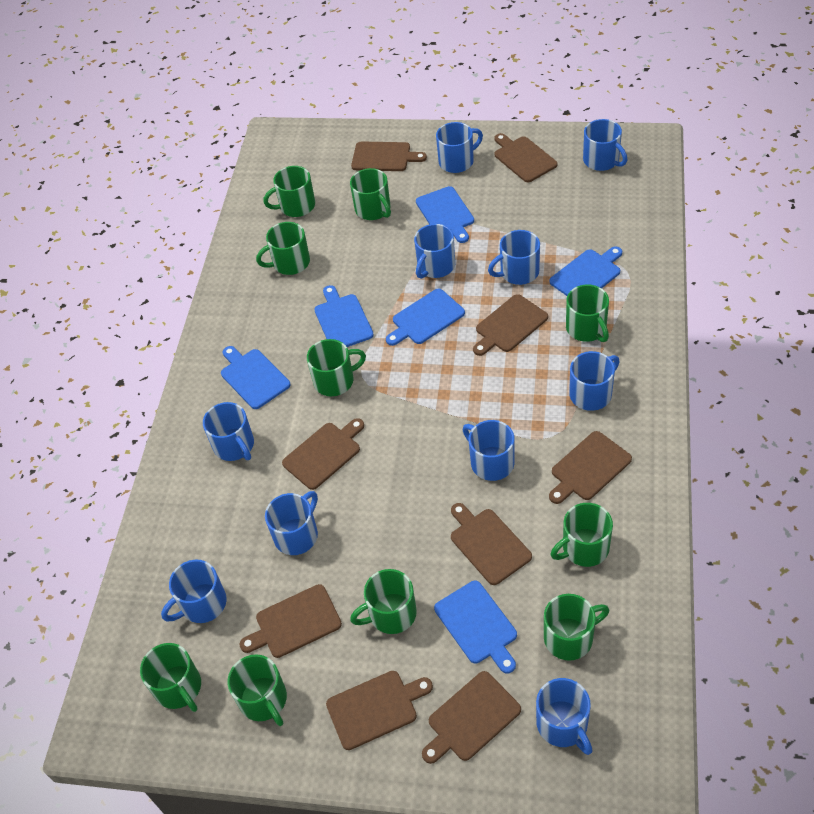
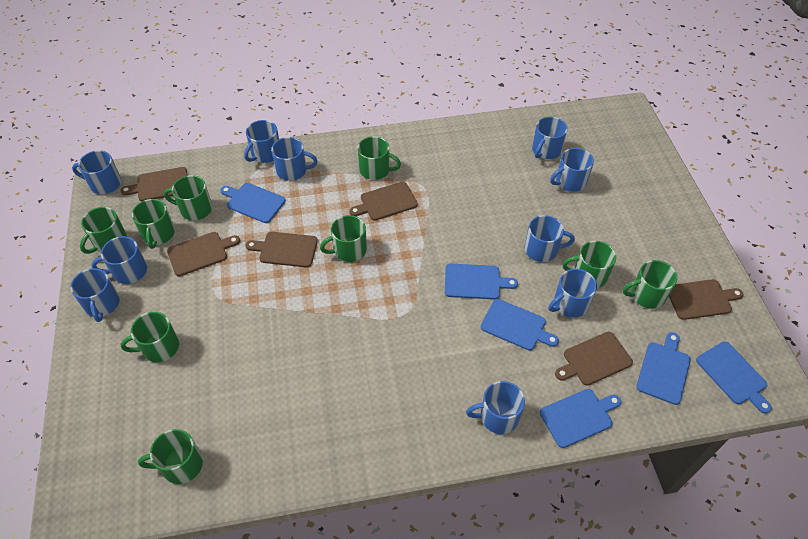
brown cutting board: [239,584,342,658] [282,418,364,490] [326,671,433,750] [351,141,427,171] [422,671,521,764] [451,503,532,585] [473,294,548,356] [494,133,557,182] [549,431,632,504] = 9 -> [121,167,188,201] [167,232,240,276] [246,232,318,268] [349,181,418,221] [555,332,633,386] [669,279,744,320] = 6
green mug: [140,643,201,712] [227,654,287,726] [256,222,310,275] [263,166,315,217] [307,339,366,396] [350,168,391,220] [350,569,417,634] [544,594,609,661] [551,503,613,567] [566,285,609,342] = 10 -> [80,207,127,254] [120,312,179,362] [132,199,175,249] [138,429,203,484] [164,175,212,220] [320,215,367,262] [357,136,401,180] [562,241,616,288] [623,260,677,309] = 9

